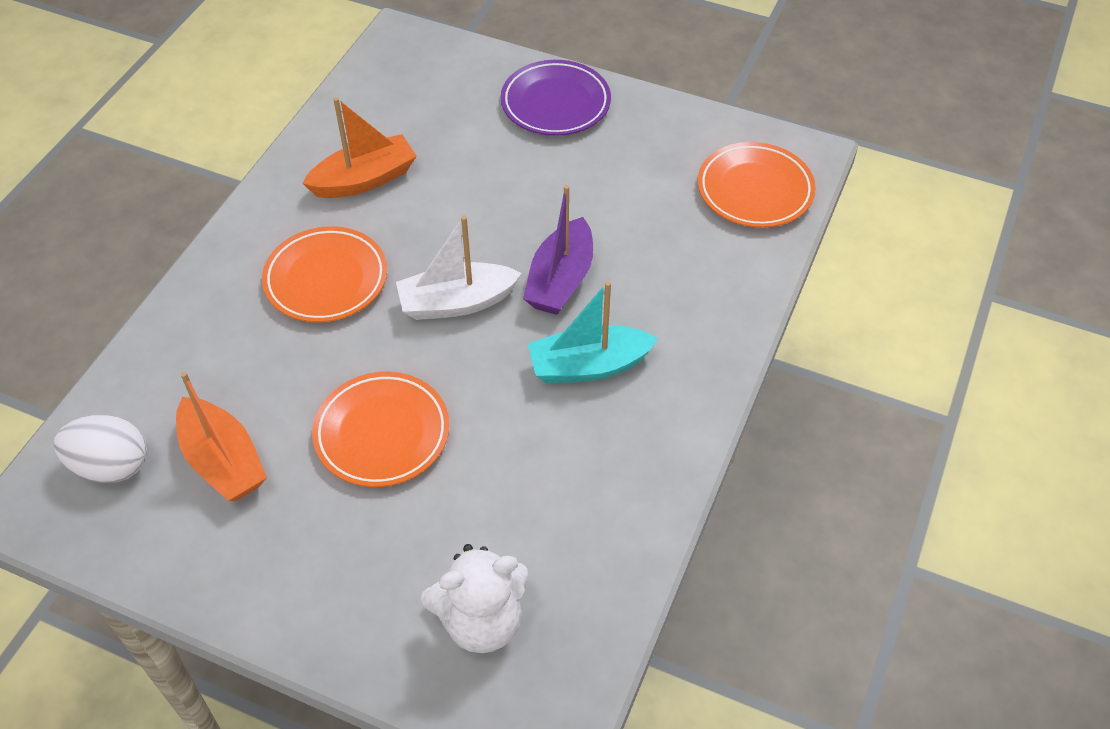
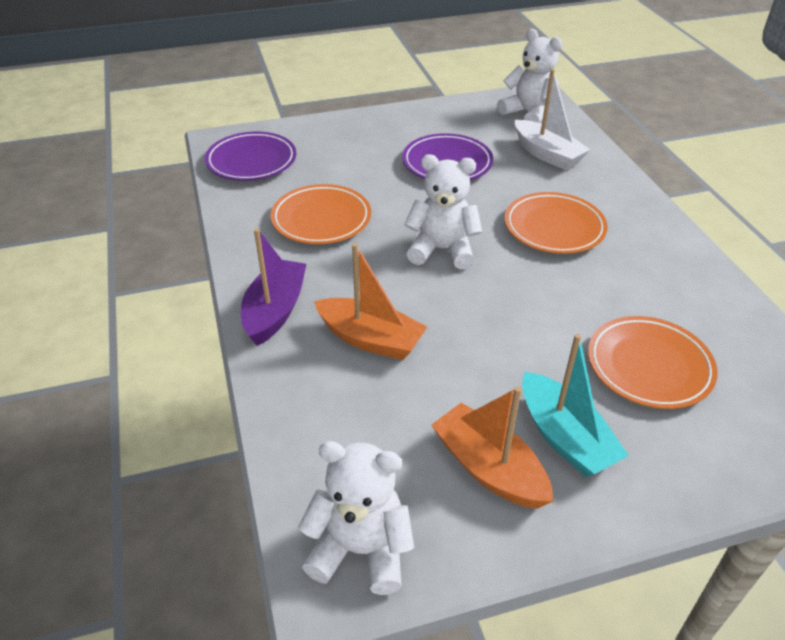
purple plate: [501,60,611,136] = 1 -> [205,132,296,181] [402,133,493,180] = 2
white egg: [53,415,147,483] = 1 -> none = 0
white teddy bear: [420,544,529,653] = 1 -> [298,441,414,595] [404,155,482,269] [497,29,562,123] = 3

